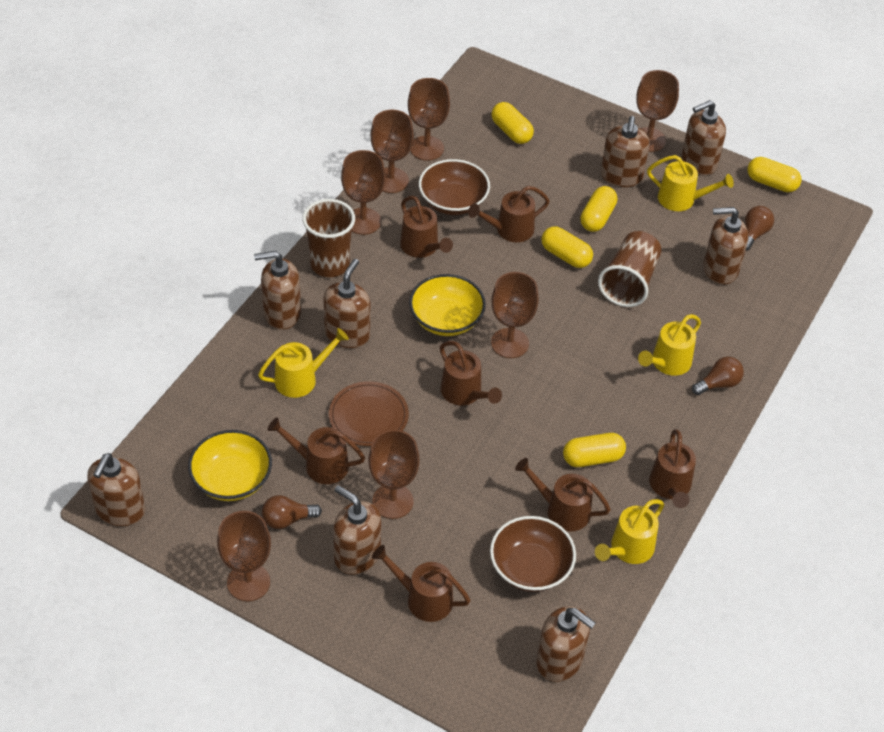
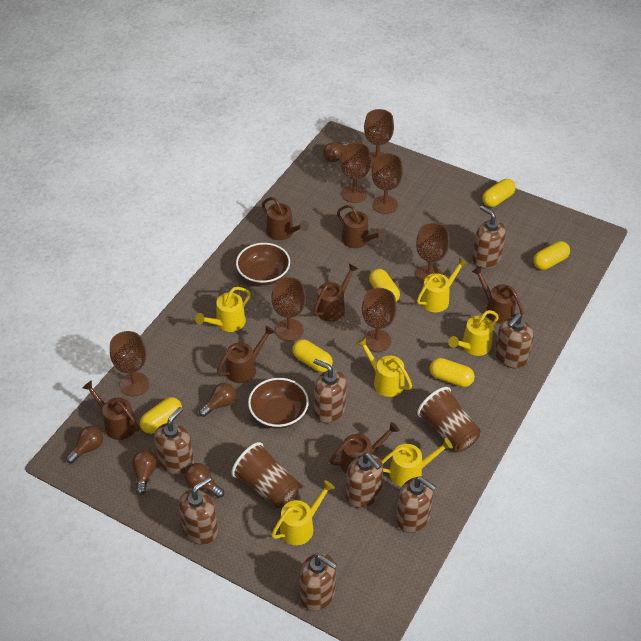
brown light bulb: [262,495,322,529] [692,357,744,395] [745,206,774,251] = 3 -> [66,426,103,463] [132,450,157,495] [185,463,224,498] [199,383,236,417] [323,141,348,162] = 5
brown plate: [329,381,409,446] = 1 -> none = 0
yellow bowl: [188,430,272,501] [409,274,486,336] = 2 -> none = 0
yellow capsule: [491,102,534,144] [541,226,593,268] [563,433,626,467] [580,186,617,232] [747,157,802,192] = 5 -> [140,397,182,434] [292,339,333,372] [369,269,400,302] [430,358,475,387] [482,179,516,207] [533,241,570,270] = 6
yellow watering can: [258,328,349,398] [595,499,664,564] [638,314,701,376] [647,155,734,211] = 4 -> [195,287,251,332] [271,480,335,545] [356,337,412,397] [382,438,453,487] [417,258,468,312] [448,310,499,356] = 6

